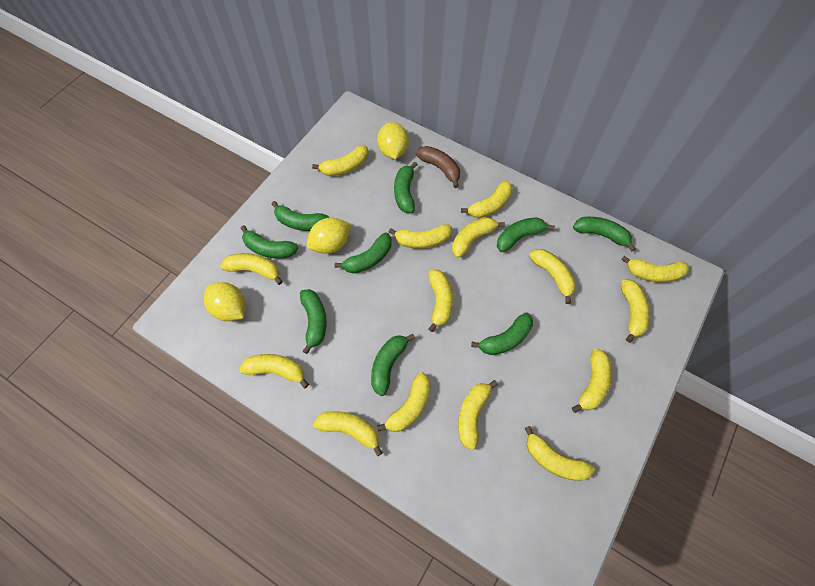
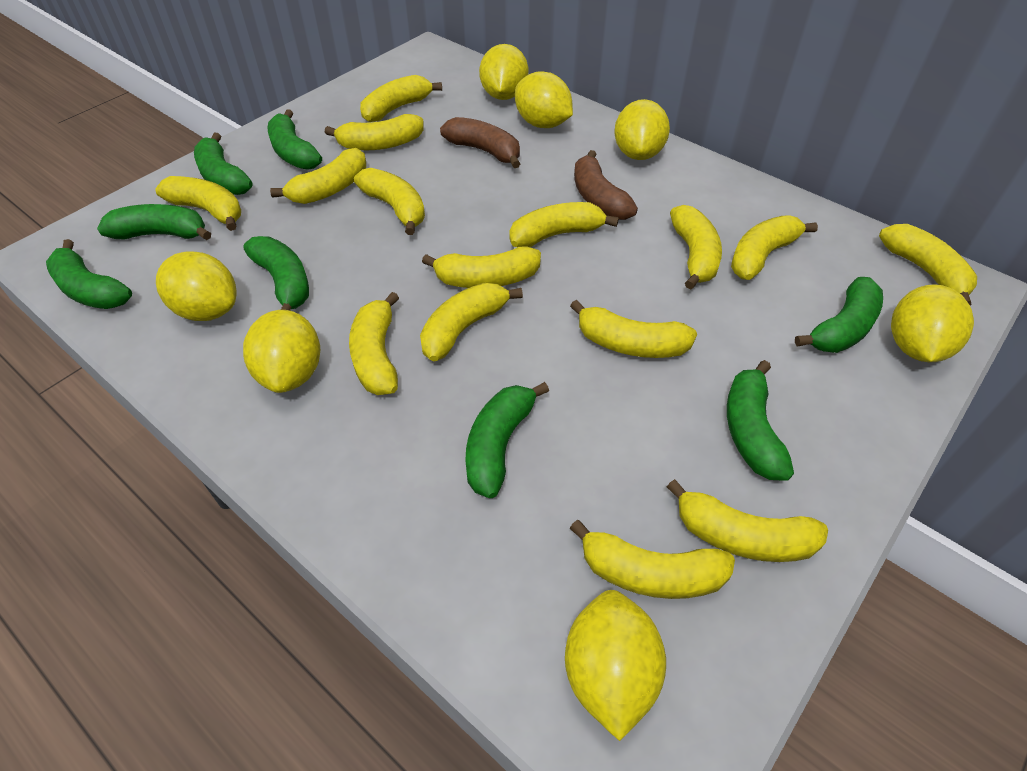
brown banana: [416,146,460,188] = 1 -> [440,117,520,168] [574,150,638,220] = 2
green banana: [241,225,298,258] [272,201,329,231] [300,289,327,354] [335,233,391,273] [371,334,415,396] [394,162,418,213] [471,312,533,355] [497,217,555,252] [573,217,636,252] = 9 -> [46,239,132,309] [97,204,211,240] [194,133,253,195] [243,236,309,310] [267,109,322,170] [465,382,549,498] [727,360,794,481] [795,277,883,353] = 8
yellow lemon: [204,282,246,321] [307,218,351,254] [377,122,409,159] = 3 -> [156,251,237,321] [243,310,320,393] [479,44,529,100] [515,71,573,128] [565,590,666,741] [614,99,670,160] [891,284,974,362] = 7

